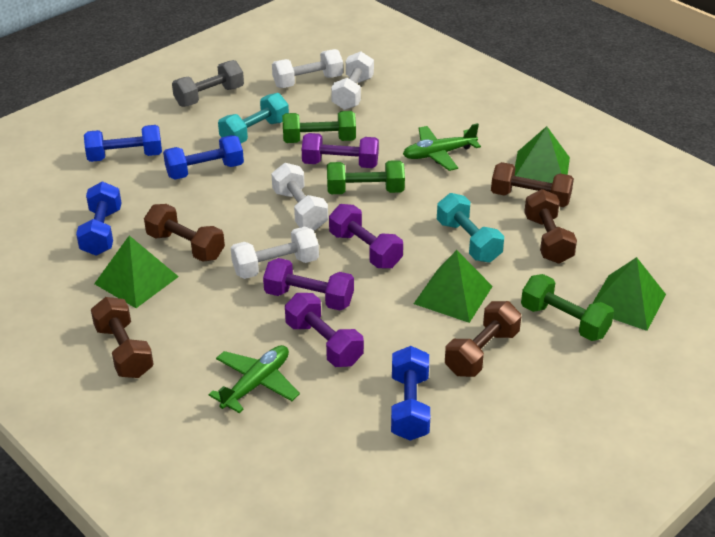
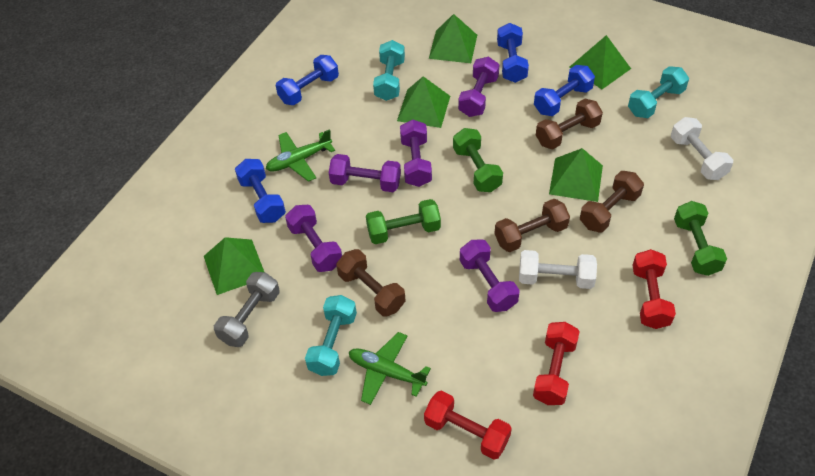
brown dumbbell: [91,297,154,378] [144,204,225,262] [445,301,521,377] [491,162,574,207] [524,189,577,264] = 5 -> [336,249,405,317] [494,199,570,252] [536,99,603,149] [580,171,644,232] = 4
green pyramid: [94,235,179,308] [414,250,493,323] [515,126,570,183] [592,257,666,331] = 4 -> [204,237,264,295] [397,76,450,128] [429,14,477,63] [549,148,603,202] [569,35,631,90] = 5
purple dumbbell: [263,258,354,311] [285,293,364,367] [302,133,379,168] [329,204,403,269] = 4 -> [285,205,342,272] [329,154,401,192] [400,120,432,187] [458,57,499,117] [460,239,520,312] = 5
red dumbbell: none = 0 -> [424,391,512,460] [533,322,580,405] [633,249,676,329] = 3
turquoise dumbbell: [218,93,289,143] [437,193,504,263] = 2 -> [305,295,357,376] [373,40,405,101] [628,66,689,118] = 3
white dumbbell: [231,226,319,279] [271,163,328,230] [272,49,343,88] [331,52,374,110] = 4 -> [519,250,597,289] [671,117,733,180] = 2

